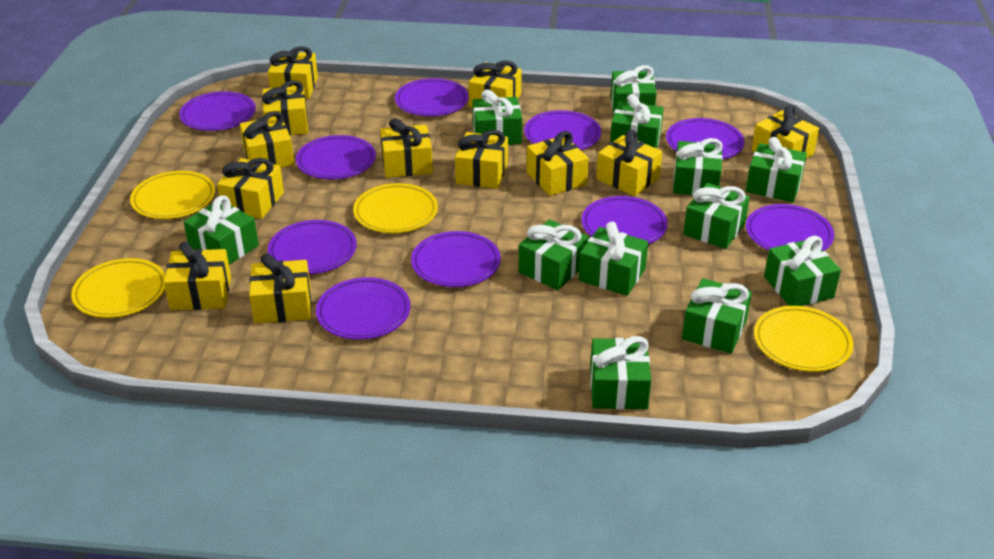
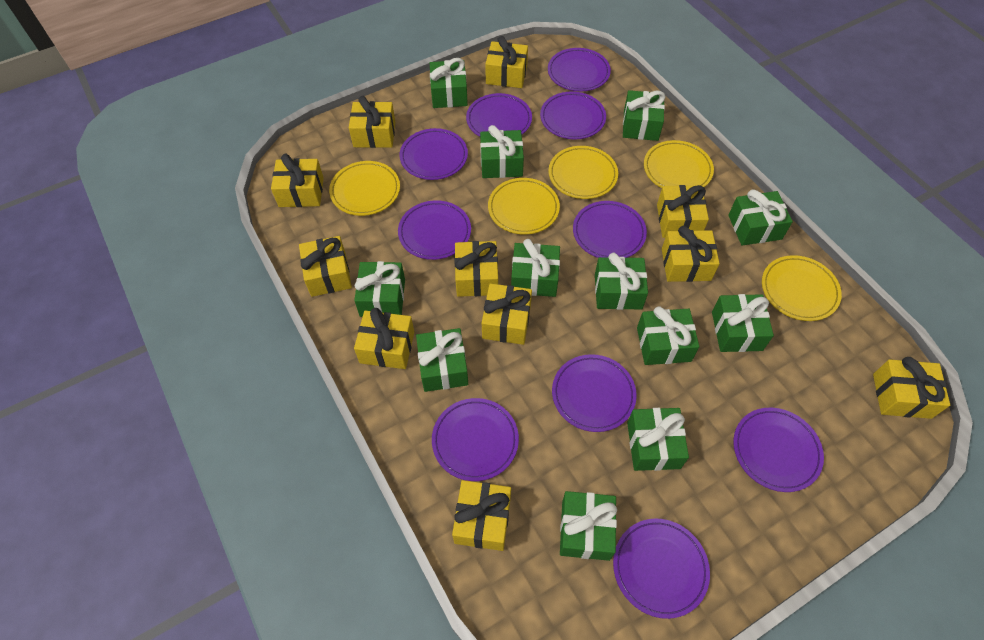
yellow gift: [164,241,231,310] [217,158,284,219] [240,111,294,168] [249,253,311,324] [262,80,308,135] [268,46,318,99] [380,118,433,178] [455,130,508,189] [469,61,522,108] [527,131,589,196] [596,130,662,196] [752,105,819,159] = 12 -> [271,154,324,207] [299,236,352,297] [349,96,395,148] [354,308,414,369] [452,480,511,551] [454,241,498,297] [482,283,532,345] [485,36,528,88] [657,185,709,238] [662,226,720,282] [873,357,950,419] = 11
yellow plate: [71,258,165,318] [130,171,215,219] [353,183,438,233] [754,306,853,372] = 4 -> [329,161,400,216] [488,178,560,235] [548,146,618,199] [644,140,714,188] [762,255,842,321] = 5

